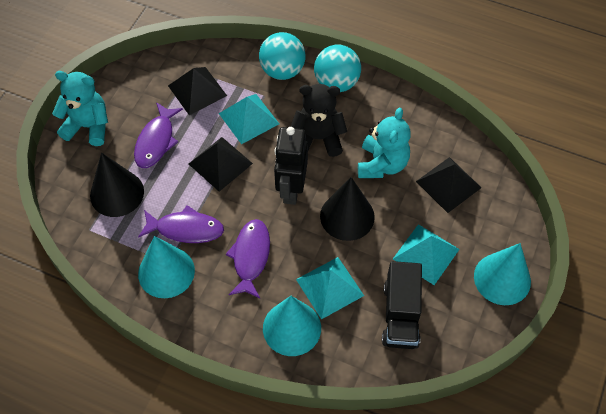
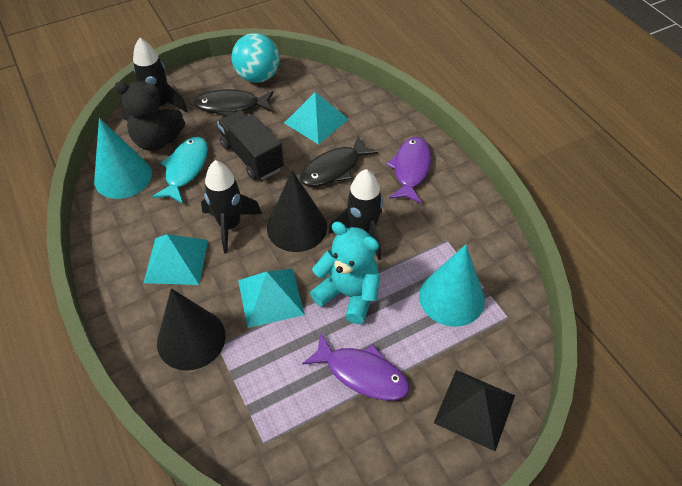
black fish: none = 0 -> [193,89,274,117] [300,136,378,187] = 2
black pyramid: [168,67,227,115] [189,137,253,192] [416,157,482,213] = 3 -> [434,370,515,451] = 1
black robot: [274,127,308,205] = 1 -> none = 0
black rocket: none = 0 -> [133,38,188,113] [201,160,262,254] [329,169,383,260] = 3
purple fish: [134,102,183,168] [138,205,224,243] [226,219,270,298] = 3 -> [302,333,409,400] [386,137,431,204] = 2
turquoise ball: [259,32,306,80] [314,45,361,92] = 2 -> [232,33,280,83] = 1
turquoise cone: [138,236,195,298] [263,296,321,356] [474,243,531,305] = 3 -> [94,118,152,199] [419,245,485,327] = 2
turquoise fish: none = 0 -> [152,137,208,204] = 1
turquoise teddy bear: [52,71,108,146] [358,108,411,178] = 2 -> [310,222,380,324] = 1

